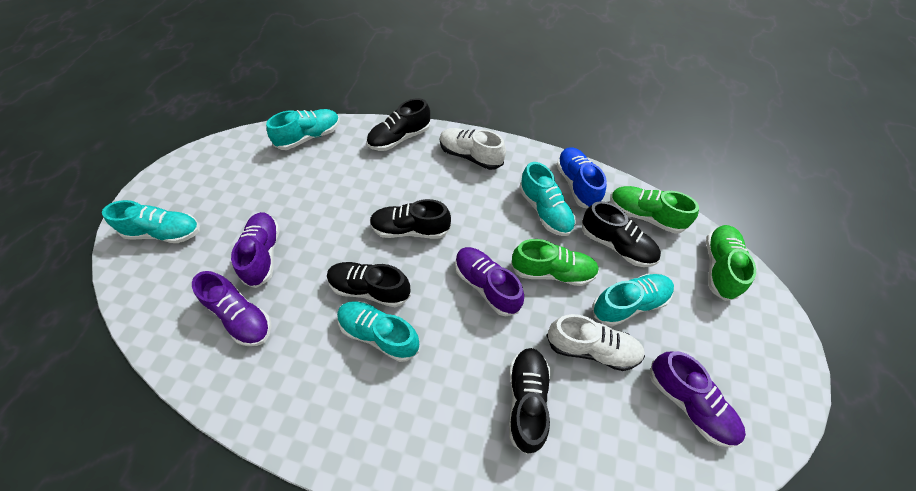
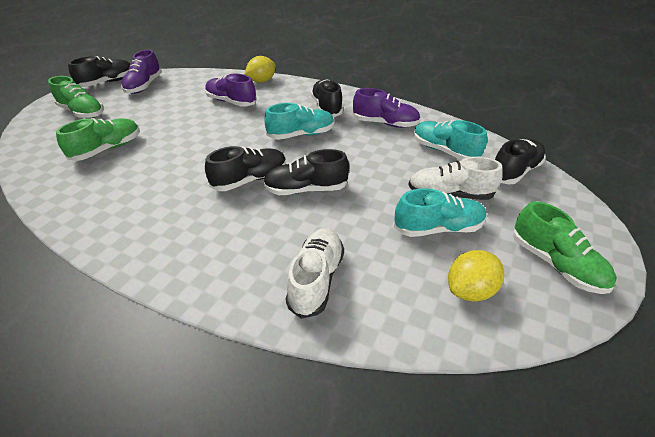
blue shoe: [556,147,607,208] = 1 -> none = 0
purple shoe: [192,271,272,346] [231,212,280,288] [455,247,524,316] [650,351,746,448] = 4 -> [121,50,162,94] [205,74,257,107] [353,88,421,128] = 3
turquoise shoe: [102,200,200,243] [266,109,340,150] [337,301,419,362] [519,162,576,236] [592,274,674,327] = 5 -> [264,103,334,140] [394,188,486,237] [414,120,487,160] = 3
yellow lemon: none = 0 -> [245,56,276,83] [448,250,504,302] = 2

